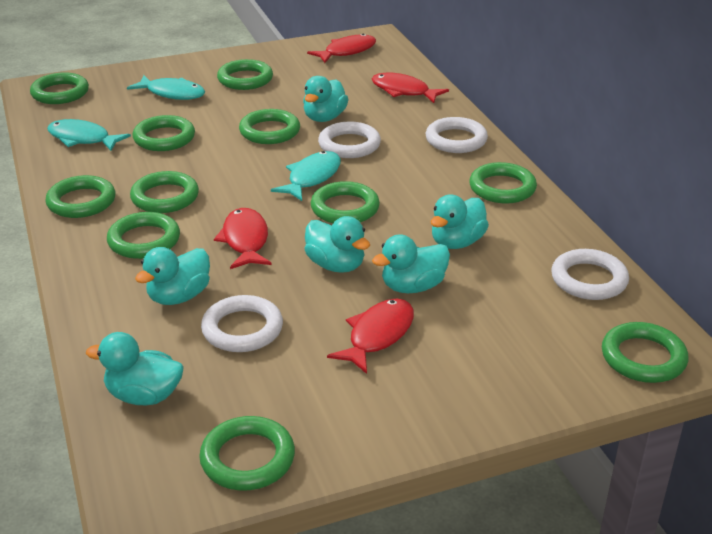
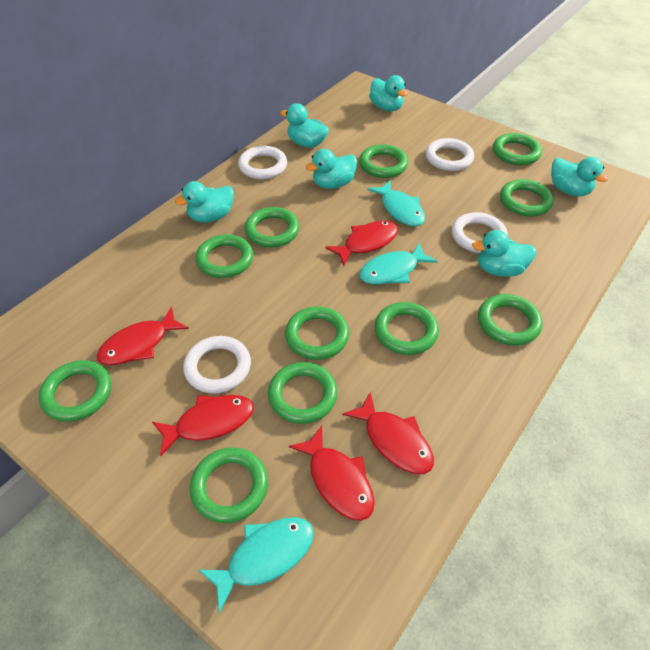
red fish: [214,208,272,269] [307,33,376,63] [327,299,414,374] [372,73,449,103] = 4 -> [97,307,189,365] [152,395,254,456] [289,426,375,521] [325,221,398,266] [342,391,434,474] = 5

